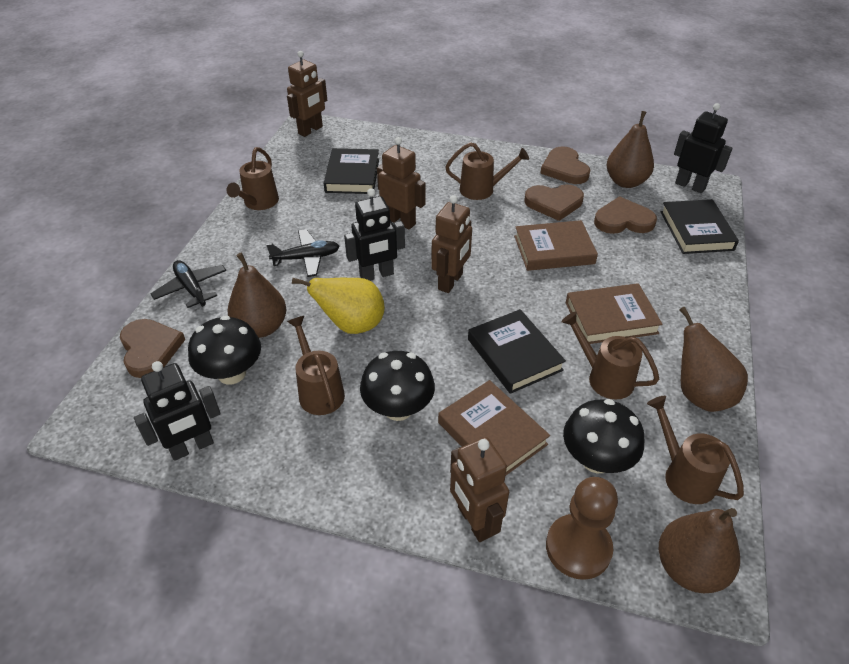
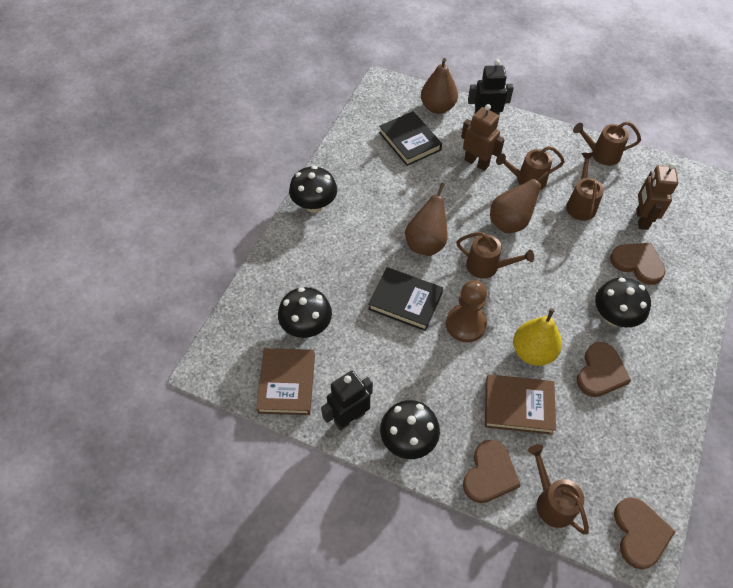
black book: [324,148,379,194] [468,309,566,394] [660,199,739,254] = 3 -> [368,267,443,331] [379,111,442,166] = 2
black mushroom: [188,315,261,384] [360,351,435,421] [563,399,644,473] = 3 -> [278,287,332,338] [289,166,337,213] [380,400,440,459] [595,277,651,327] = 4
black plane: [151,260,226,308] [266,229,340,277] = 2 -> none = 0
black robot: [134,361,221,461] [344,188,405,281] [674,103,733,193] = 3 -> [321,371,373,430] [468,60,514,115] = 2
brown book: [438,380,550,475] [514,220,598,271] [566,283,663,344] = 3 -> [256,348,315,415] [485,374,556,435] = 2
brown pear: [228,252,286,338] [607,111,654,188] [659,508,740,593] [680,307,748,412] = 4 -> [405,183,448,256] [421,58,458,114] [490,171,549,233] = 3
brown robot: [287,51,327,137] [377,137,426,229] [431,195,472,293] [450,437,509,542] = 4 -> [461,104,505,171] [636,163,678,230] = 2

